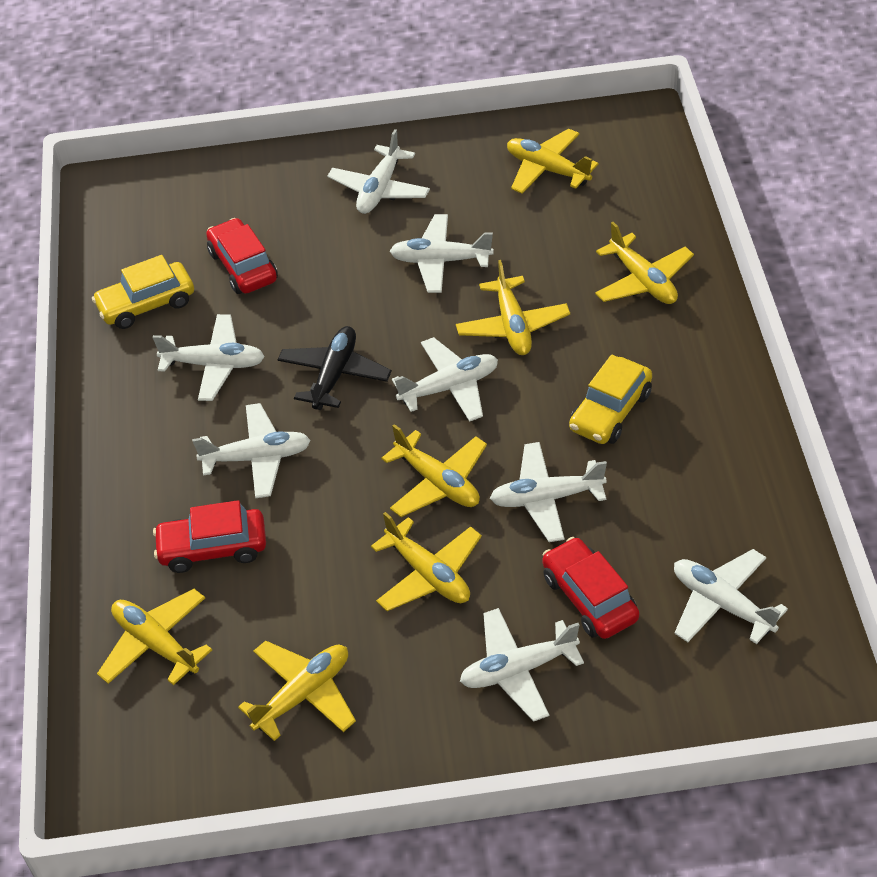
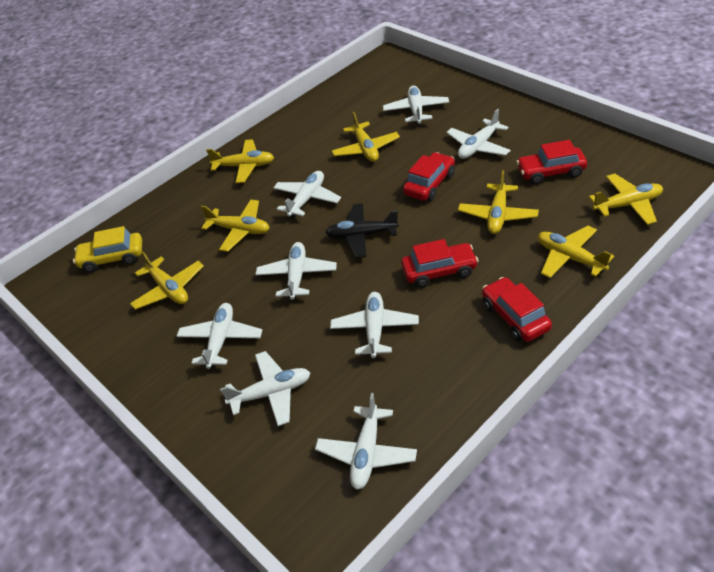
red car: [153,500,266,573] [206,218,278,294] [542,537,639,639] = 3 -> [401,239,478,288] [403,152,455,201] [482,277,552,342] [516,140,587,185] = 4
yellow car: [92,255,194,329] [569,355,652,444] = 2 -> [73,226,142,273] = 1

